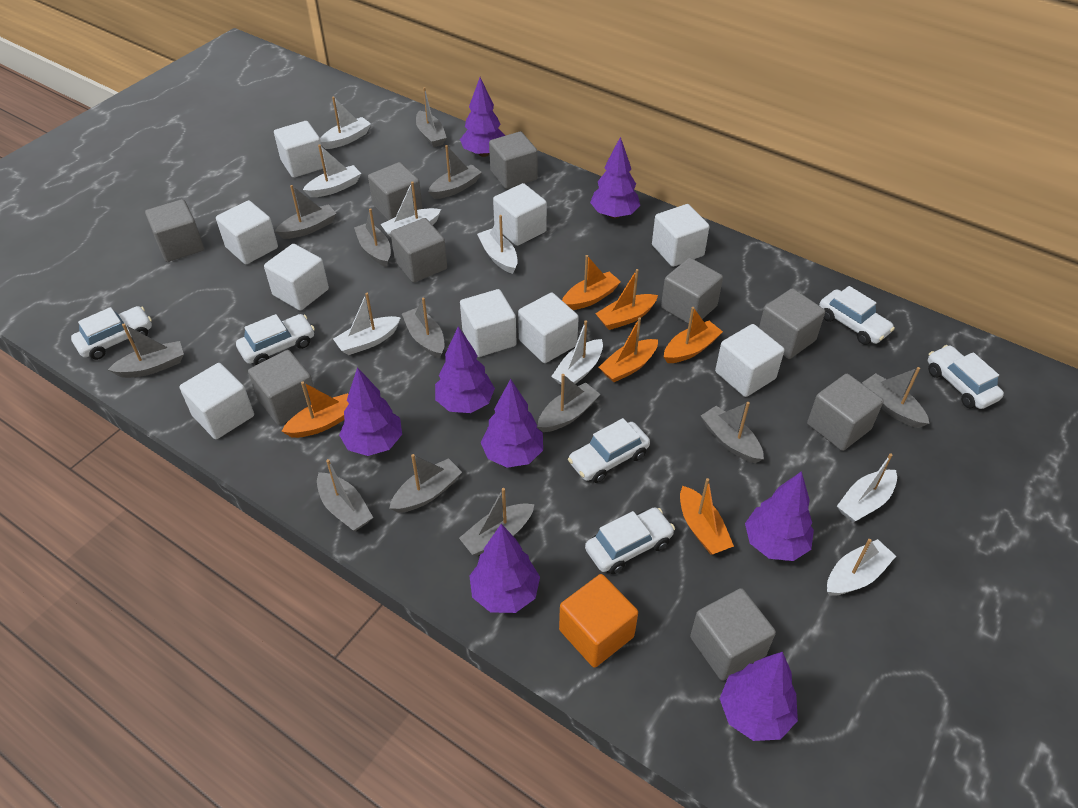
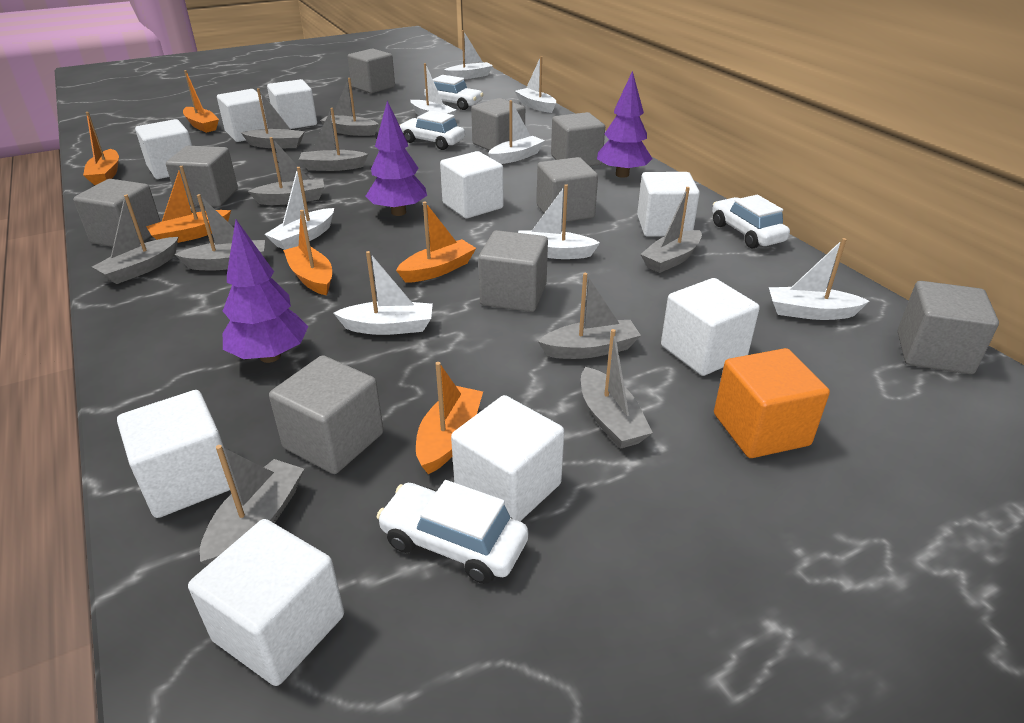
grey boat: [108,324,184,378] [275,185,337,239] [317,459,373,531] [354,208,391,267] [389,454,462,513] [402,298,444,358] [416,87,447,147] [428,145,482,199] [459,488,535,556] [537,374,600,432] [701,402,764,463] [862,367,930,428] = 12 -> [92,195,178,284] [174,194,265,270] [200,445,304,565] [241,88,305,148] [248,137,324,205] [299,108,368,171] [320,78,379,136] [538,273,641,359] [581,329,653,449] [640,187,702,273] = 10
purple tree: [339,367,402,456] [435,326,495,413] [460,77,505,157] [470,524,540,613] [481,379,543,468] [590,137,640,219] [719,652,798,741] [745,471,814,561] = 8 -> [223,220,308,363] [365,101,427,216] [597,71,653,178] = 3
white car: [71,306,152,360] [236,314,315,365] [568,418,650,483] [585,507,675,574] [819,286,895,345] [928,345,1004,409] = 6 -> [376,480,528,584] [399,111,465,150] [424,75,484,110] [712,195,790,249] = 4

